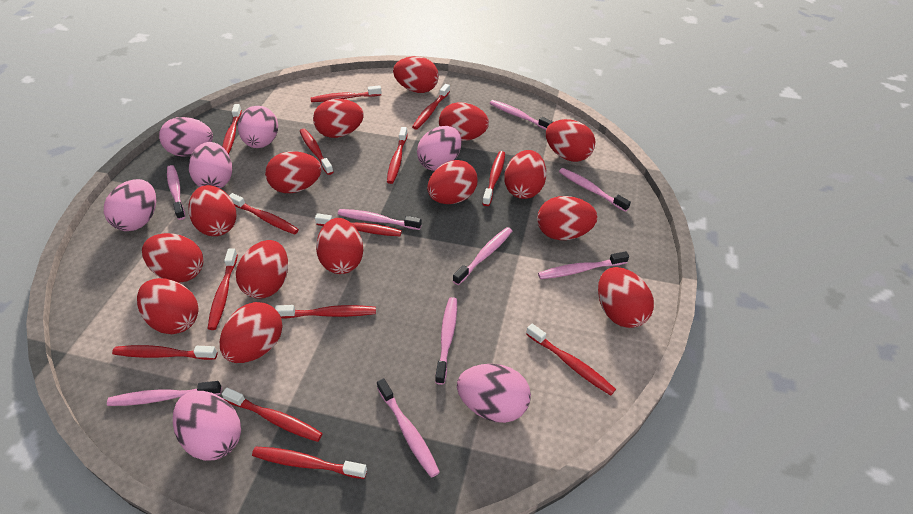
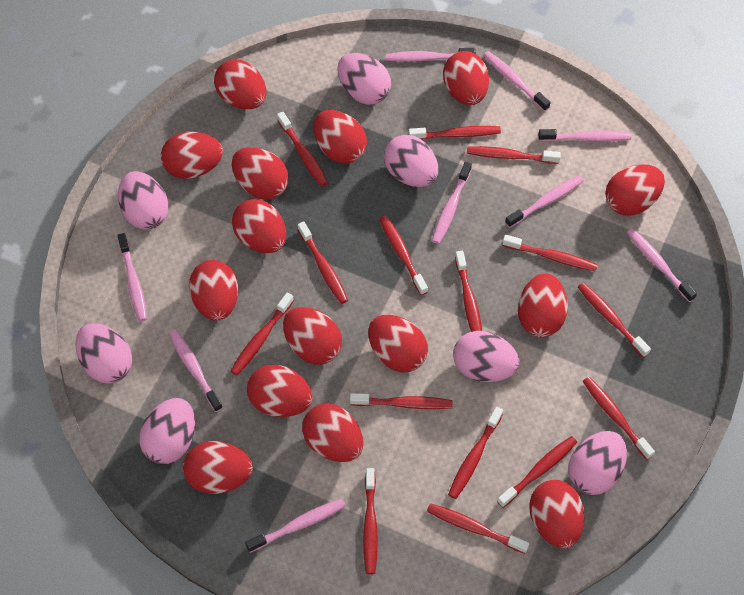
red toothbrush: [112,345,217,360] [208,248,238,330] [222,104,242,154] [222,388,323,442] [229,193,299,235] [252,447,367,479] [275,305,376,319] [300,128,333,175] [311,85,382,102] [315,213,402,236] [387,127,408,184] [412,84,450,130] [482,151,505,206] [526,324,616,395] = 14 -> [231,293,294,375] [277,112,328,187] [298,221,348,304] [350,393,453,409] [363,468,378,574] [379,216,428,295] [409,126,501,140] [427,503,529,554] [448,407,503,499] [455,251,482,332] [467,146,561,164] [497,436,577,508] [503,234,598,272] [578,282,651,358] [583,377,655,460] = 15

